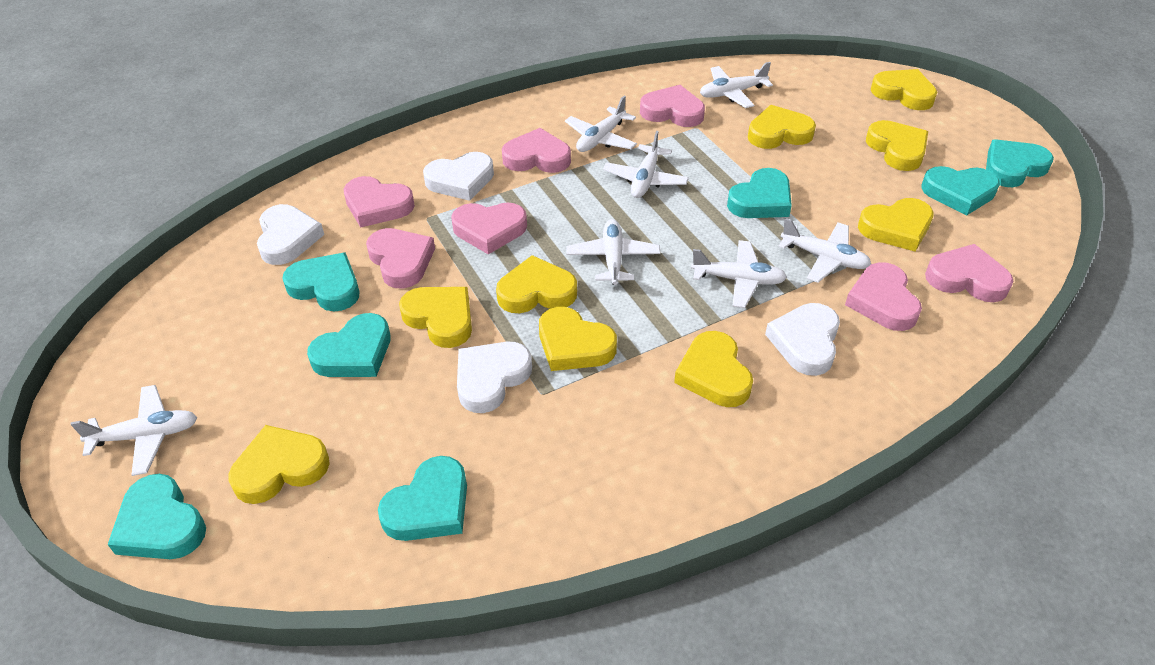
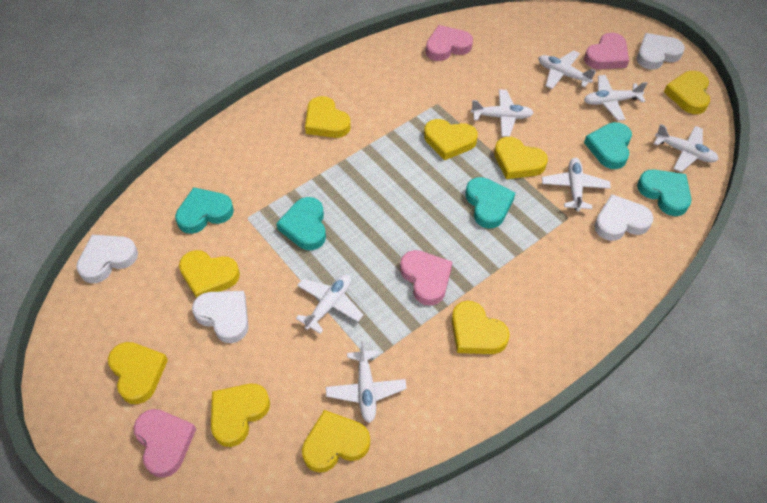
pink heart: [344,176,415,228] [366,228,435,288] [451,202,527,254] [502,128,571,173] [640,85,705,127] [845,262,922,331] [925,244,1013,302] = 7 -> [134,409,196,478] [400,250,452,306] [426,25,473,61] [584,33,629,69] = 4
turquoise heart: [108,474,206,559] [282,252,359,311] [307,313,391,377] [378,456,467,541] [727,168,792,218] [922,166,1000,215] [986,139,1054,187] = 7 -> [175,187,234,234] [276,197,326,250] [465,177,515,228] [584,122,632,169] [637,170,691,216] = 5

